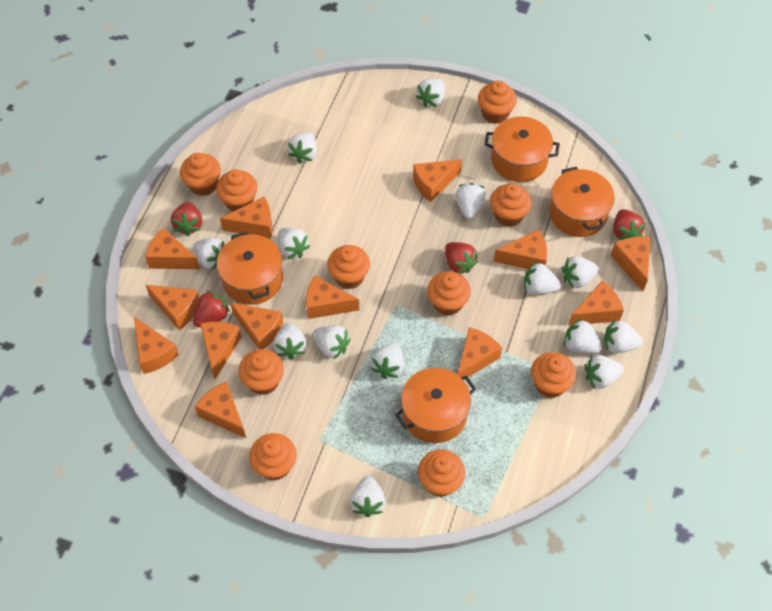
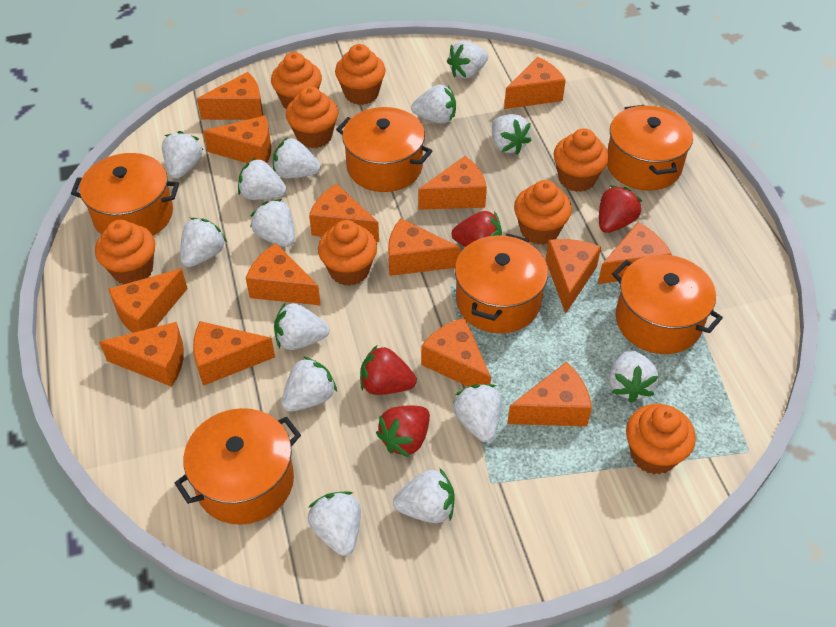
orange cheese: [134,317,179,374] [145,228,200,269] [146,285,199,330] [195,382,246,438] [200,322,242,379] [220,197,272,238] [230,302,283,349] [306,275,359,319] [413,159,462,202] [457,327,502,377] [494,230,547,269] [568,280,624,326] [611,236,651,291] = 13 -> [99,322,184,387] [108,269,187,333] [193,321,275,386] [197,72,263,120] [203,116,271,163] [246,243,321,305] [309,184,379,242] [388,218,460,276] [418,156,487,210] [421,317,491,387] [504,57,566,109] [507,362,592,426] [545,239,601,314] [598,222,672,284] = 14
orange cupcake: [180,153,221,196] [216,170,257,211] [239,349,284,395] [249,433,296,480] [327,245,370,289] [418,449,465,497] [427,271,471,316] [478,81,517,124] [490,184,532,227] [531,352,576,398] = 10 -> [95,220,155,284] [271,52,322,110] [286,86,338,148] [318,220,377,286] [335,44,386,105] [514,180,572,245] [554,128,609,192] [626,404,696,474] = 8
orange pot: [217,231,283,305] [395,368,476,443] [484,116,560,182] [549,167,615,237] = 4 -> [71,153,179,236] [174,408,301,525] [336,107,432,192] [455,233,548,333] [607,105,693,191] [612,254,723,354] = 6

